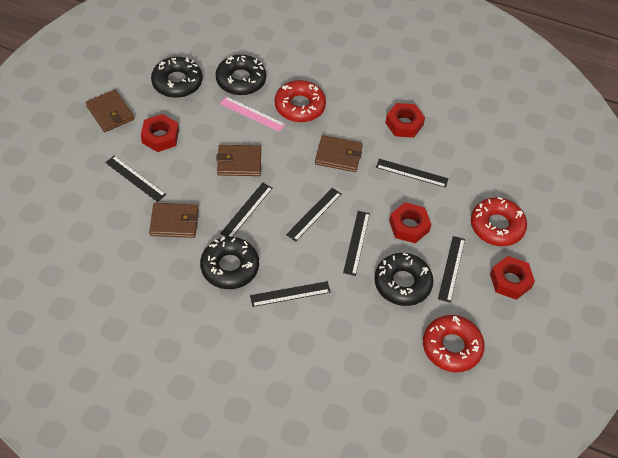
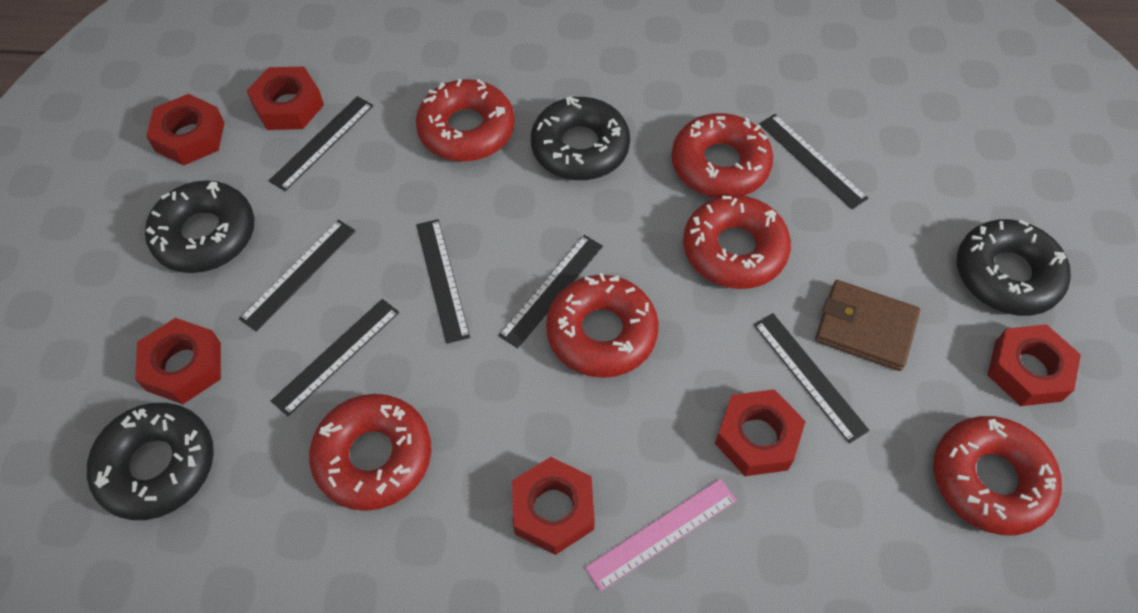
brown wallet: [86,90,134,132] [149,203,198,238] [216,145,261,176] [315,135,363,172] = 4 -> [815,280,920,371] = 1
red donut: [275,80,326,122] [423,315,485,372] [471,197,527,246] = 3 -> [309,394,432,511] [416,79,515,162] [546,273,659,378] [671,113,773,198] [683,195,791,289] [934,416,1062,535] = 6
red nut: [141,114,179,152] [385,103,425,138] [389,202,431,243] [490,256,535,300] = 4 -> [135,318,221,404] [146,94,224,166] [247,67,324,130] [512,457,595,555] [715,389,806,476] [988,324,1081,406] = 6

